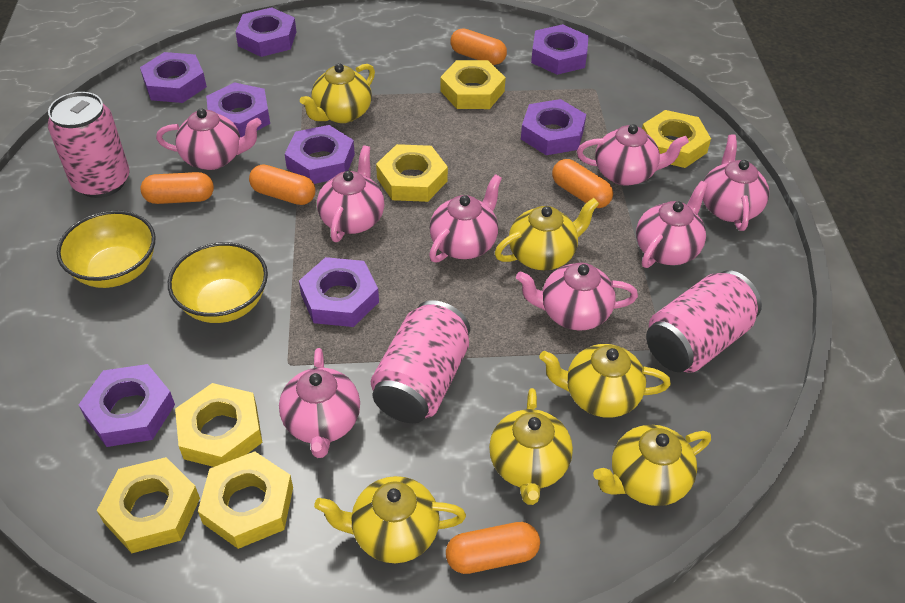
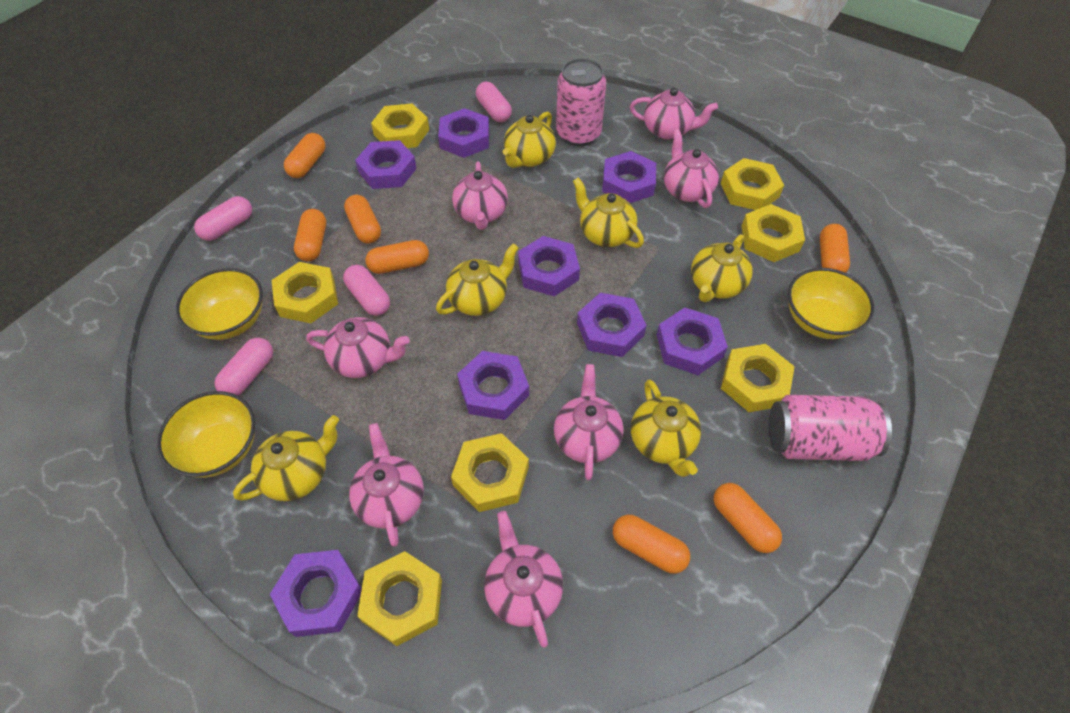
orange capsule: [140,172,214,204] [249,164,315,205] [446,522,540,574] [450,28,507,65] [552,159,613,208] = 5 -> [284,133,325,178] [294,209,326,262] [344,195,381,243] [365,240,429,274] [613,515,690,574] [714,483,782,553] [820,224,850,273] = 7
pink can: [48,92,130,198] [371,300,470,423] [646,270,762,373] = 3 -> [556,58,606,146] [769,395,892,461] = 2
pink capsule: none = 0 -> [194,196,252,241] [215,338,273,396] [343,265,390,316] [476,82,512,122] = 4
pink teapot: [156,108,261,170] [279,348,360,458] [317,146,384,242] [429,174,502,263] [516,263,638,331] [577,124,689,186] [636,181,708,268] [703,134,769,231] = 8 -> [306,317,410,378] [349,423,424,547] [452,162,508,230] [484,511,563,648] [554,364,624,481] [630,88,718,140] [664,129,719,208] = 7
yellow bowl: [57,211,156,288] [168,242,268,323] = 2 -> [157,391,255,478] [176,268,263,340] [788,268,874,339] = 3
yellow nut: [97,457,200,553] [175,383,262,467] [198,451,293,549] [376,144,448,202] [440,60,506,109] [642,110,711,168] = 6 -> [272,262,338,323] [357,551,442,646] [371,103,429,148] [451,433,529,512] [721,158,784,210] [721,344,795,412] [742,204,805,262] = 7

